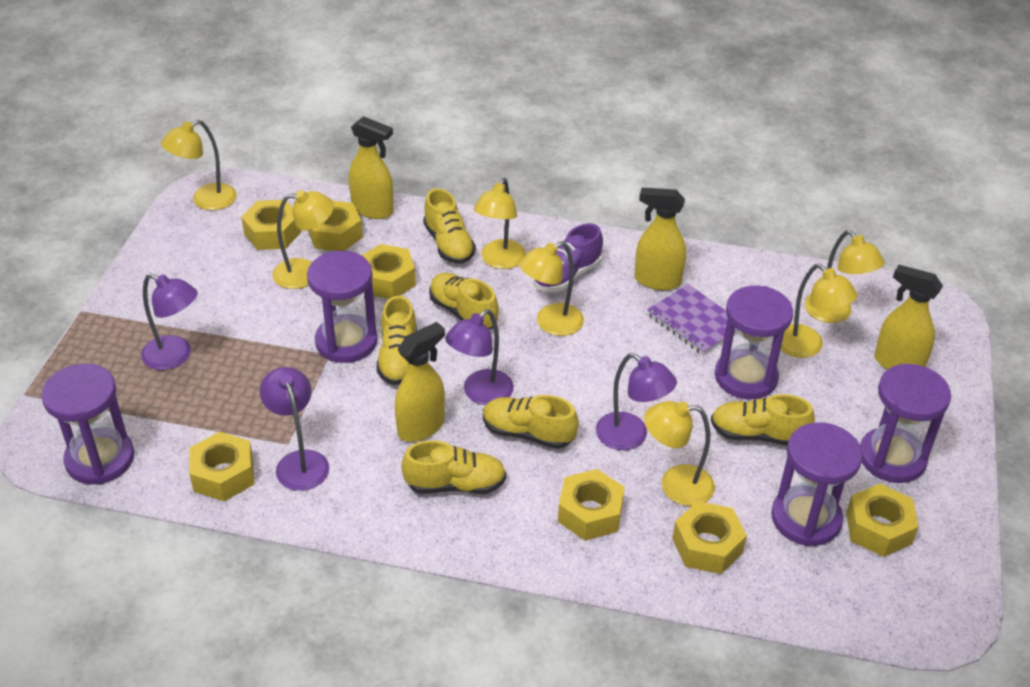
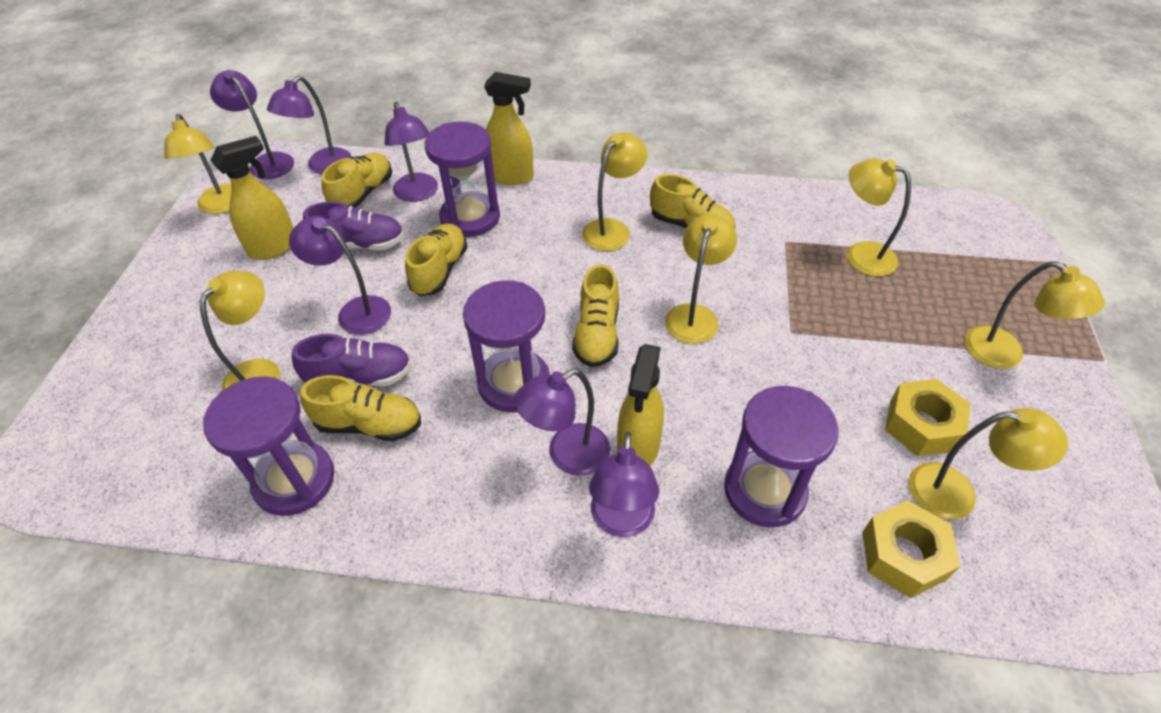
purple hourglass: [41,363,135,485] [307,251,378,363] [715,286,793,400] [771,422,863,546] [860,364,951,483] = 5 -> [203,376,335,516] [425,121,500,237] [463,280,550,412] [724,386,838,527] = 4
purple lamp: [141,273,198,370] [260,367,329,491] [445,309,514,405] [596,353,677,450] = 4 -> [210,70,294,180] [267,76,352,174] [289,216,391,335] [385,102,438,202] [514,369,610,476] [589,432,659,537] = 6
purple notebook: [647,284,737,355] = 1 -> none = 0
purple shoe: [533,223,603,292] = 1 -> [292,334,411,386] [303,201,404,250] = 2
yellow nut: [189,432,254,501] [241,200,301,250] [308,201,363,251] [362,244,416,299] [558,469,625,540] [672,501,747,574] [846,484,919,557] = 7 -> [862,501,960,598] [885,379,970,456] = 2
yellow shoe: [376,295,417,385] [401,440,506,494] [423,188,476,264] [429,273,499,329] [483,395,578,449] [711,394,815,446] = 6 -> [300,375,421,442] [321,153,392,208] [405,223,467,296] [572,264,619,367] [650,174,736,229] = 5
yellow spray bottle: [349,116,394,219] [395,322,445,442] [635,187,686,290] [874,265,943,370] = 4 -> [211,136,293,260] [484,72,534,185] [617,344,664,466] = 3

